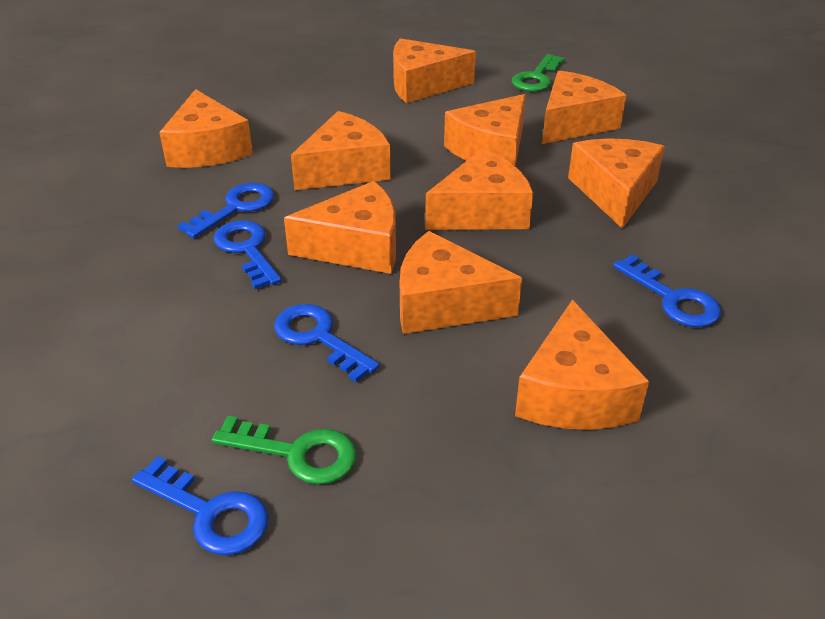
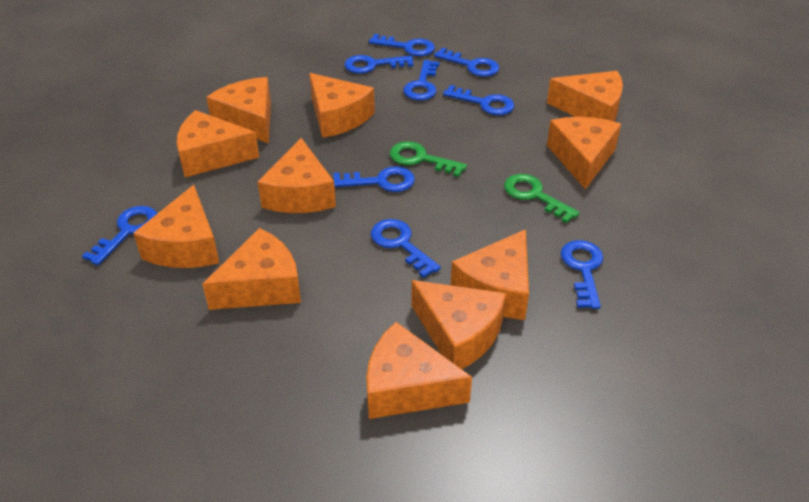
blue key: [132,456,269,555] [178,183,274,238] [214,220,281,289] [274,304,379,382] [613,254,721,327] = 5 -> [82,206,157,265] [333,166,415,192] [345,55,414,74] [369,34,435,56] [371,219,441,278] [403,60,439,100] [434,48,499,77] [443,85,514,115] [561,240,603,309] = 9
orange cheese: [159,89,253,168] [284,181,396,274] [291,111,391,190] [393,38,476,103] [400,231,522,334] [425,148,533,230] [444,94,526,167] [515,299,649,430] [542,70,626,144] [568,138,665,229] = 10 -> [133,185,220,268] [177,110,259,177] [202,228,301,310] [206,77,271,143] [258,138,336,213] [309,73,375,138] [366,322,472,419] [411,280,506,369] [451,229,529,320] [547,71,623,121] [547,117,621,189] = 11

